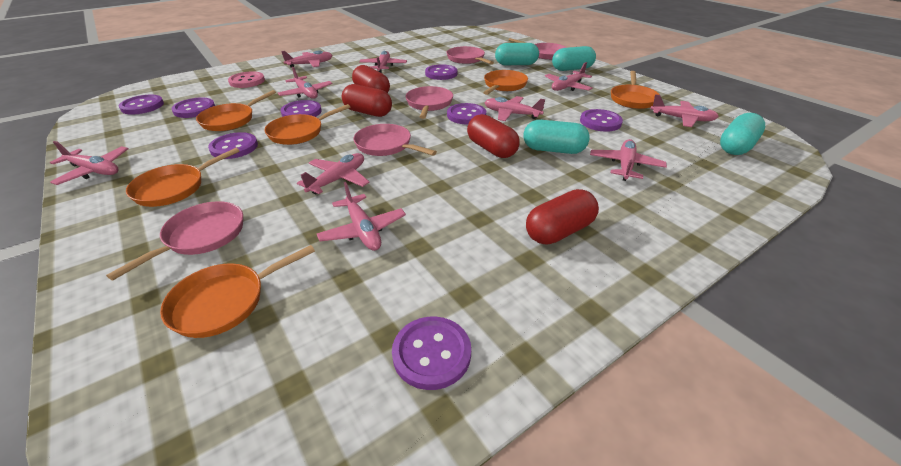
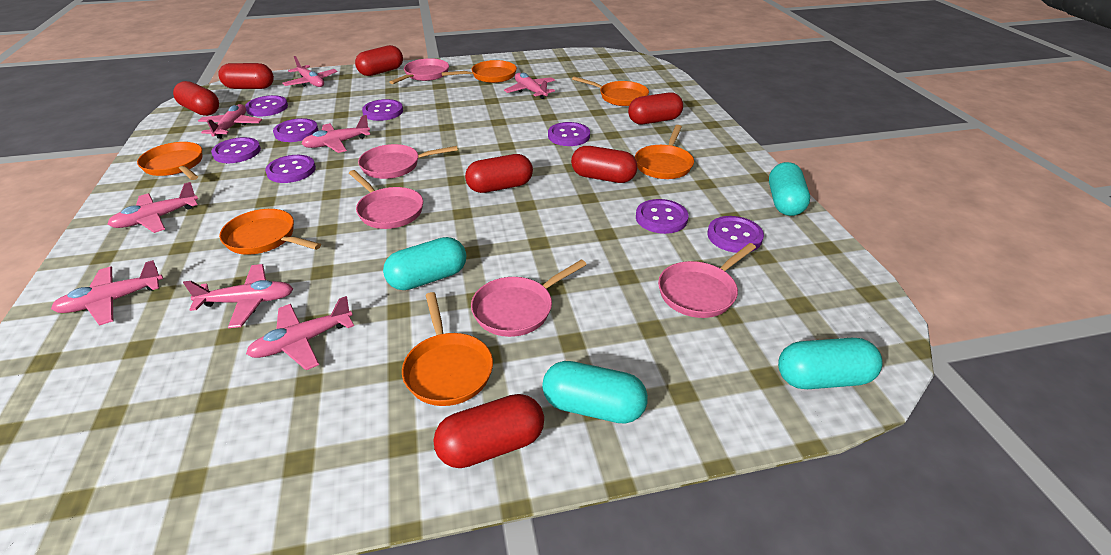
pink button: [228,71,265,88] = 1 -> none = 0
pink plane: [50,141,128,185] [278,67,332,99] [281,50,332,68] [297,153,369,194] [317,182,406,251] [359,51,407,73] [484,96,545,121] [545,62,593,91] [590,139,667,181] [651,94,719,127] = 10 -> [51,260,163,326] [107,182,198,233] [183,264,293,328] [198,104,262,139] [246,296,354,370] [283,56,338,87] [301,115,371,153] [504,73,555,99] = 8
red capsule: [342,84,392,117] [352,65,390,93] [467,114,520,158] [526,189,599,245] = 4 -> [173,81,219,116] [218,63,274,89] [355,45,403,76] [433,394,544,468] [465,154,533,193] [571,146,638,183] [628,92,683,124] = 7

